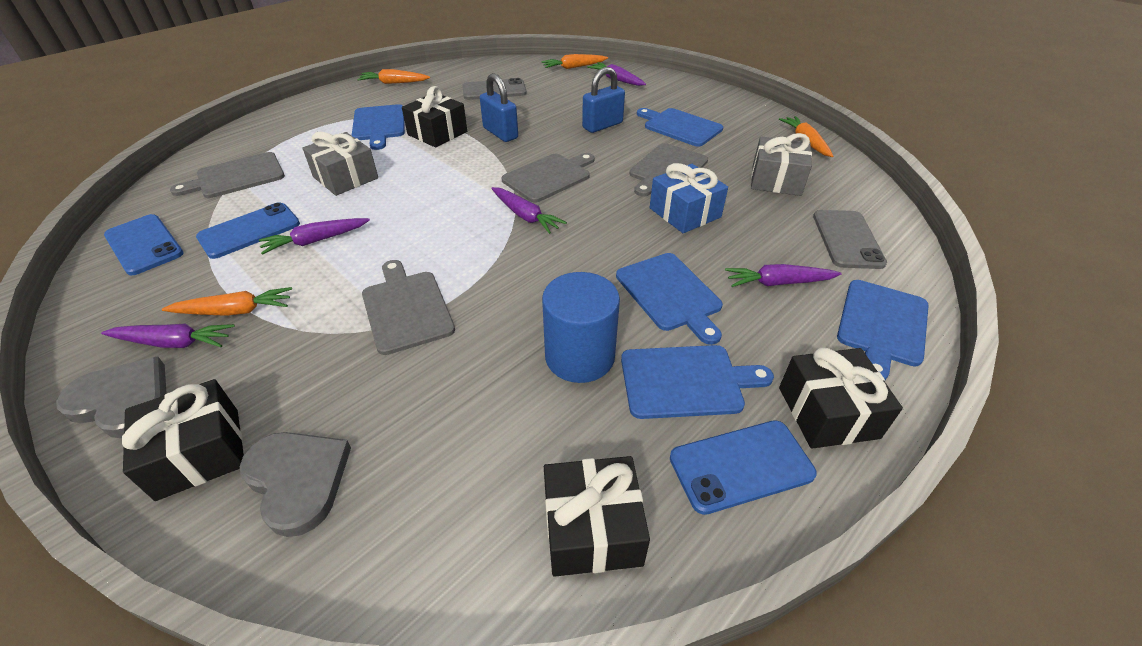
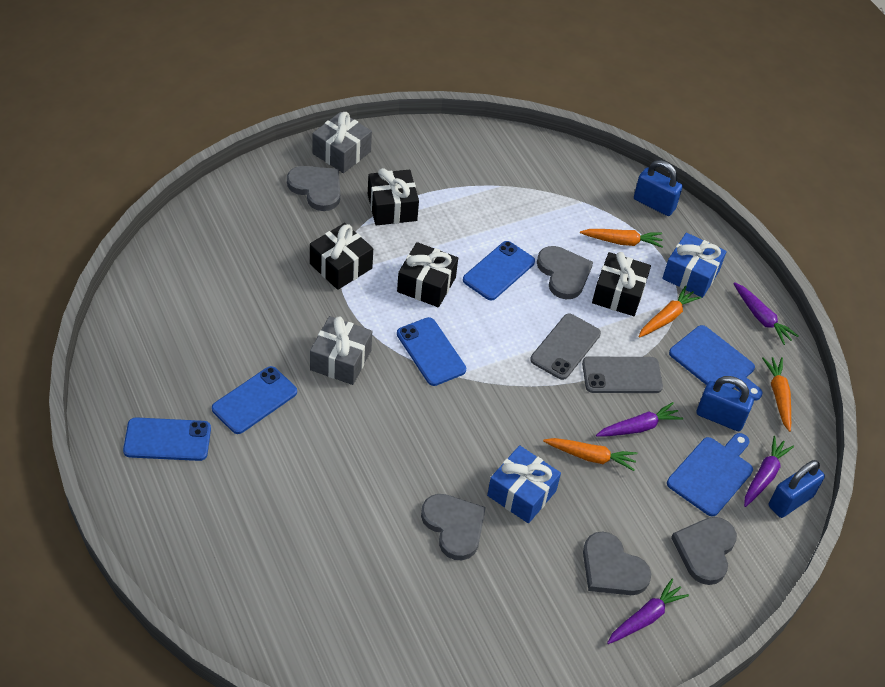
blue cutting board: [352,104,405,150] [616,253,723,345] [621,345,774,419] [637,108,723,147] [837,280,929,380] = 5 -> [667,433,753,517] [669,325,762,401] = 2
blue cylinder: [542,272,620,383] = 1 -> none = 0
blue gift: [650,163,728,233] = 1 -> [487,445,561,523] [662,233,726,298] = 2
blue padlock: [480,73,518,142] [582,67,625,133] = 2 -> [634,160,683,216] [697,376,754,431] [769,460,825,518] = 3
blue phone: [104,214,183,276] [196,202,300,259] [670,420,817,515] = 3 -> [123,417,211,461] [212,366,297,434] [397,317,466,386] [463,241,535,300] = 4
grey cutting board: [170,152,285,198] [362,260,455,355] [501,153,595,203] [630,143,708,196] = 4 -> none = 0
grey heart: [56,357,167,438] [240,432,351,537] = 2 -> [287,166,340,211] [421,494,486,560] [537,246,593,299] [583,531,651,595] [671,517,737,585] = 5
purple carrot: [101,324,235,348] [259,218,370,255] [491,187,567,234] [587,62,646,86] [725,264,842,287] = 5 -> [596,402,683,437] [607,578,689,644] [733,282,799,345] [744,436,794,507] = 4

